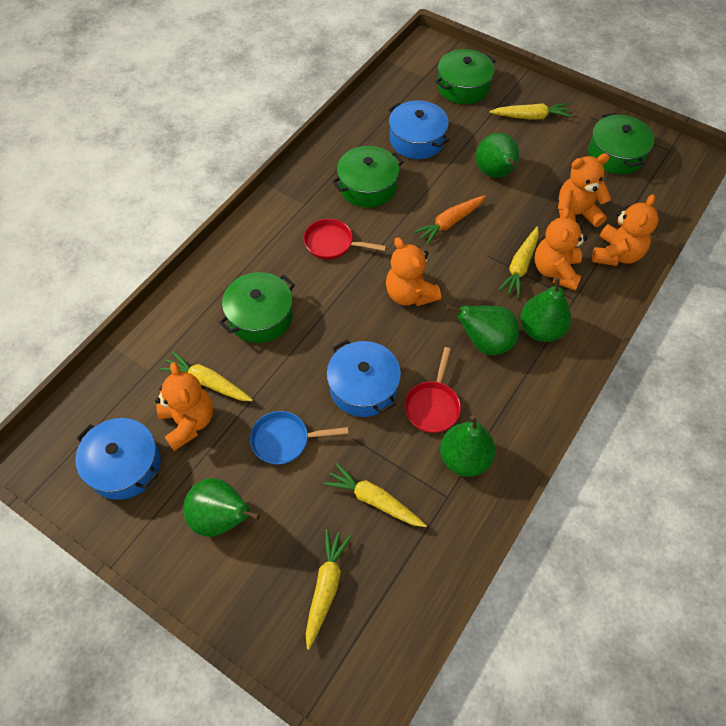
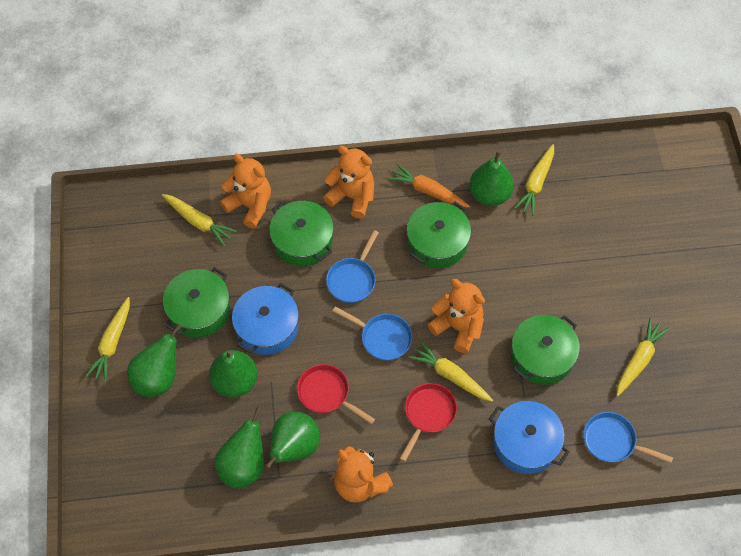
blue pan: [250,411,349,465] = 1 -> [326,230,379,303] [332,306,412,361] [583,412,673,463] = 3
blue pot: [75,418,161,500] [326,340,401,417] [388,100,450,159] = 3 -> [232,283,299,355] [489,401,569,474] = 2
orange teddy bear: [155,362,213,451] [386,237,441,306] [535,207,587,291] [558,153,611,227] [592,194,659,266] = 5 -> [220,154,271,229] [323,146,374,219] [334,446,393,503] [428,279,485,353] = 4

